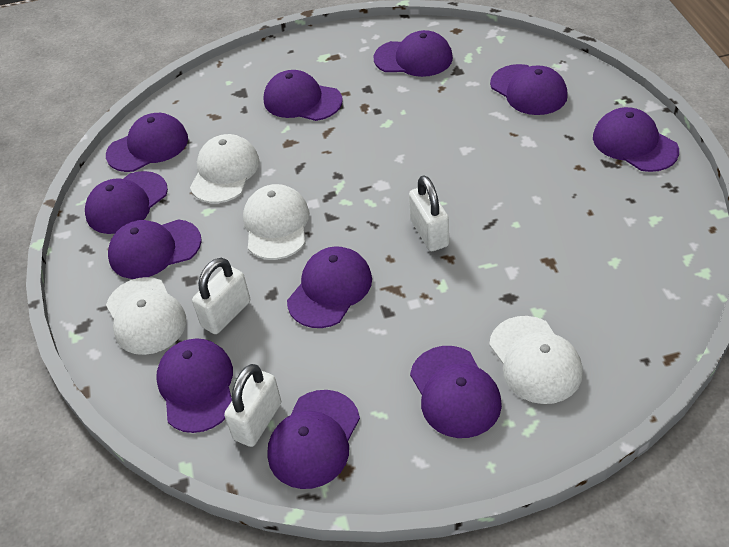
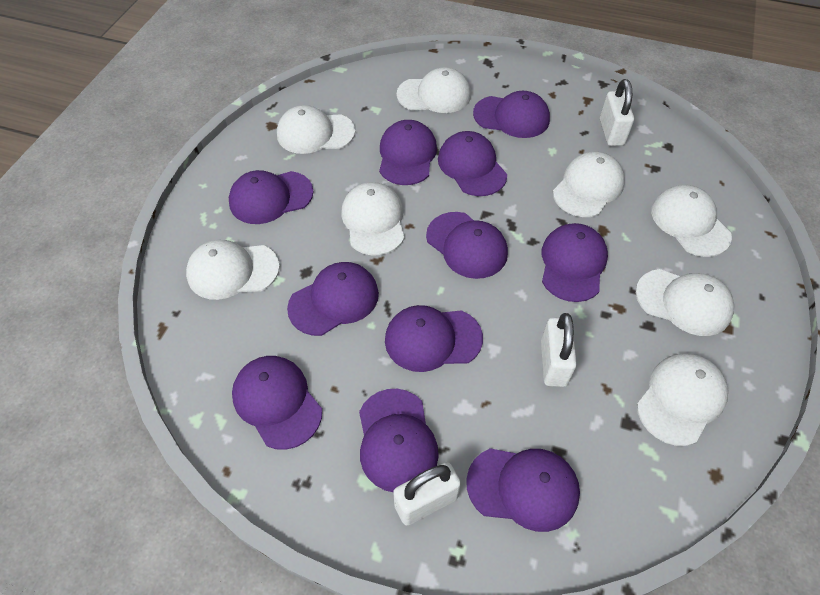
white cap: [106,277,186,355] [190,134,259,203] [243,184,309,260] [489,316,583,404] = 4 -> [186,240,280,300] [277,105,355,154] [341,182,404,255] [396,67,471,113] [553,152,625,217] [636,269,734,336] [637,353,728,446] [651,185,732,257] = 8

